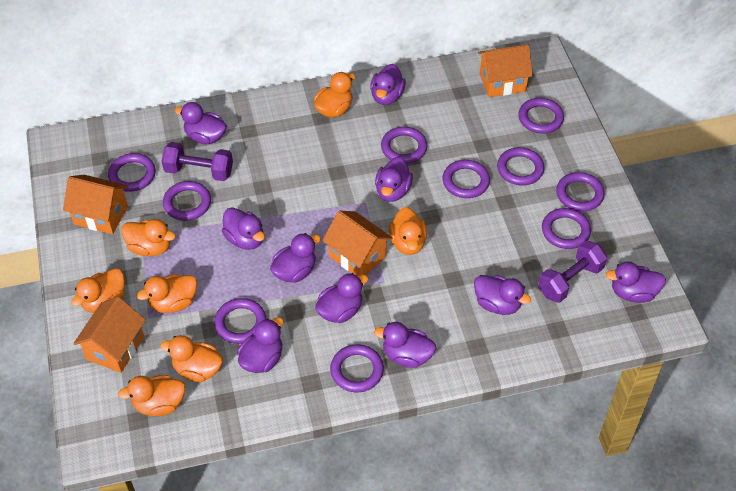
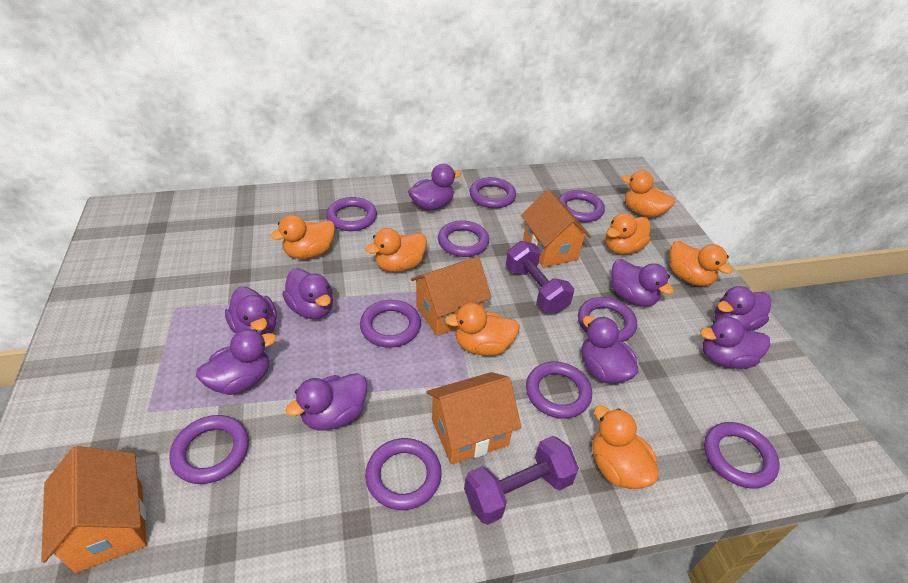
purple duck: [175,102,227,144] [222,207,265,250] [237,317,284,373] [270,233,321,283] [315,273,368,323] [370,64,406,105] [374,322,436,368] [375,157,413,202] [474,275,531,315] [606,261,666,303] = 10 -> [196,329,276,395] [225,287,277,335] [282,268,333,319] [285,373,367,430] [408,164,461,211] [581,316,639,384] [611,259,674,307] [700,317,770,369] [714,286,771,331] = 9

